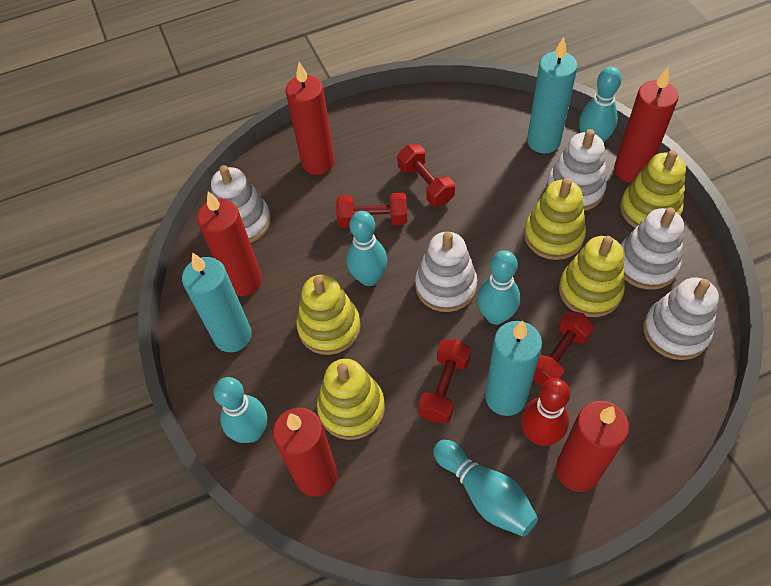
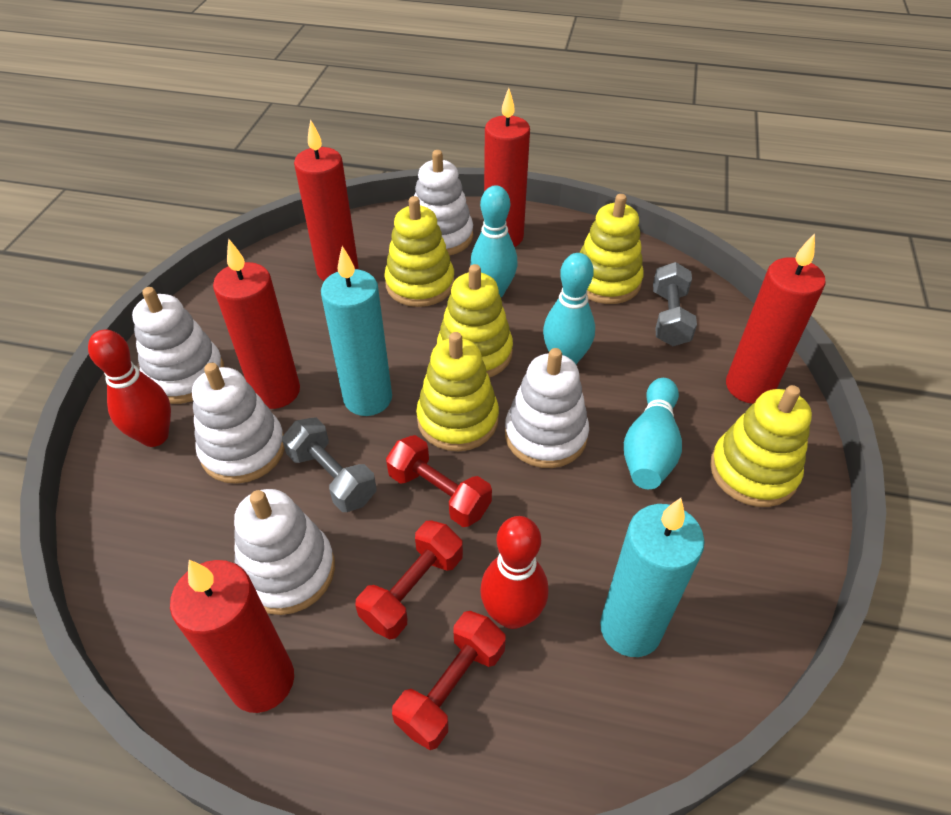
grey dumbbell: none = 0 -> [282,417,377,512] [653,262,697,346] = 2
red bowling pin: [521,378,570,446] = 1 -> [88,329,171,447] [480,516,549,629] = 2
red dumbbell: [336,193,407,228] [397,144,455,206] [418,339,471,423] [533,310,594,386] = 4 -> [355,520,463,639] [386,435,492,527] [392,611,506,750] = 3
turquoise bowling pin: [214,377,267,443] [347,211,387,286] [433,440,538,537] [477,250,520,325] [579,67,622,142] = 5 -> [470,185,518,297] [543,253,595,364] [624,378,682,489] = 3
turquoise candle: [182,252,252,352] [485,321,542,416] [527,37,578,153] = 3 -> [321,246,392,416] [600,498,705,657] = 2

